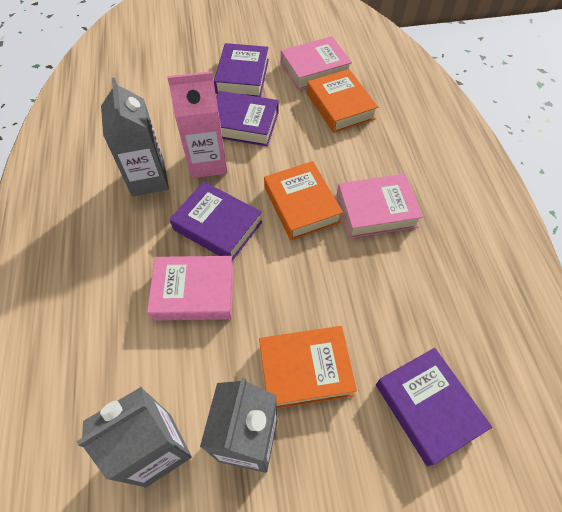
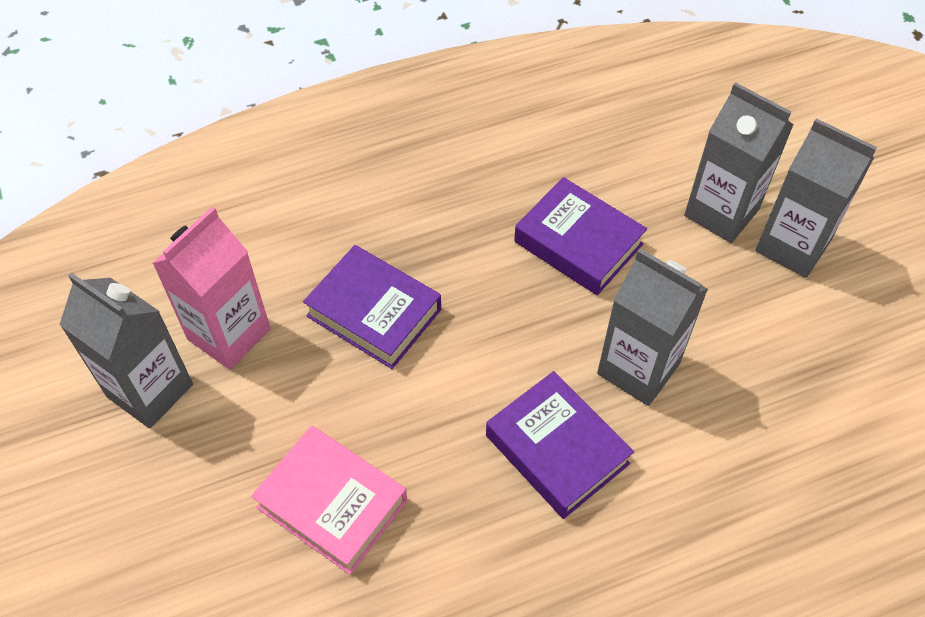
grey carton: [77,387,191,487] [101,78,169,196] [200,378,277,473] = 3 -> [59,272,193,429] [597,249,708,406] [684,82,794,243] [755,118,877,278] = 4
orange book: [259,326,357,409] [264,161,343,240] [307,69,378,133] = 3 -> none = 0
pink book: [147,256,234,321] [281,36,352,90] [337,174,423,238] = 3 -> [251,426,407,575] = 1
purple book: [170,181,262,261] [214,43,269,97] [216,91,279,146] [376,348,492,467] = 4 -> [303,245,441,369] [486,371,634,519] [514,177,647,295] = 3

